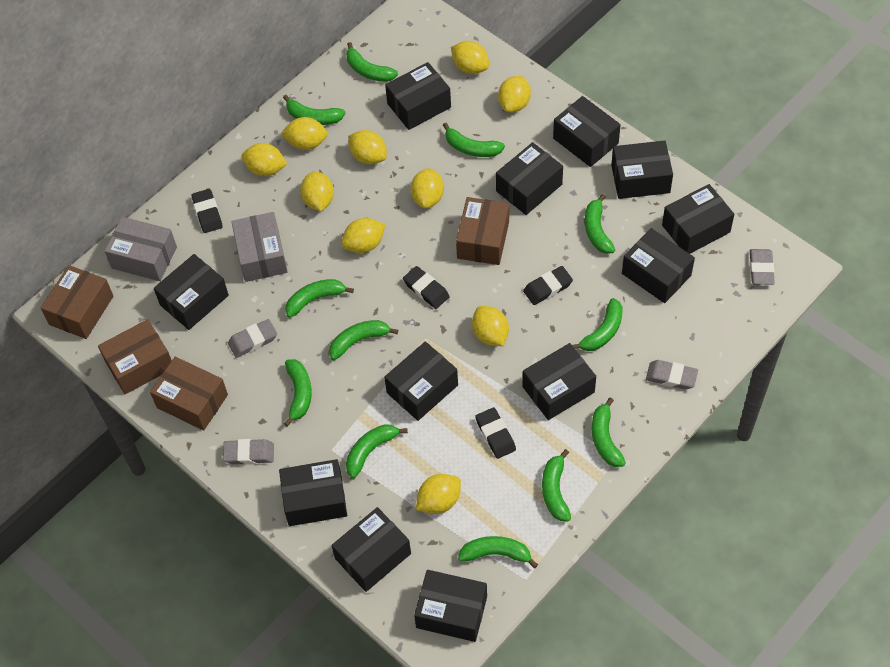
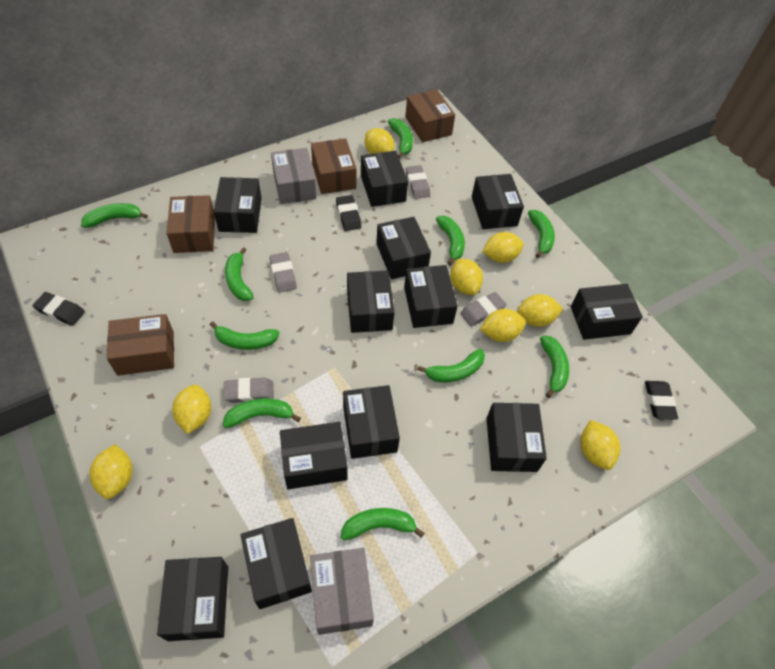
black eraser: [192,189,223,233] [403,266,450,309] [475,407,516,459] [523,266,573,305] = 4 -> [33,292,85,326] [336,195,361,231] [645,381,678,420] = 3
green banana: [283,95,345,125] [284,359,312,427] [285,279,354,318] [329,320,398,360] [346,42,398,82] [346,424,408,478] [443,123,505,157] [458,536,538,568] [542,449,571,522] [572,298,623,351] [585,194,615,254] [592,397,626,467] = 12 -> [81,203,148,228] [210,321,279,350] [223,398,301,428] [225,247,253,301] [341,508,424,541] [388,118,413,159] [417,349,485,383] [436,216,465,265] [528,210,555,258] [540,336,569,398] = 10
yellow lemon: [241,143,287,176] [281,117,328,150] [300,171,334,211] [341,218,386,253] [348,130,387,165] [410,168,444,209] [416,474,461,514] [451,41,489,74] [472,306,509,346] [498,76,531,113] = 10 -> [89,444,133,499] [172,384,211,434] [365,128,394,154] [450,259,483,295] [480,309,526,342] [482,232,524,263] [517,294,563,327] [581,420,620,470] = 8

